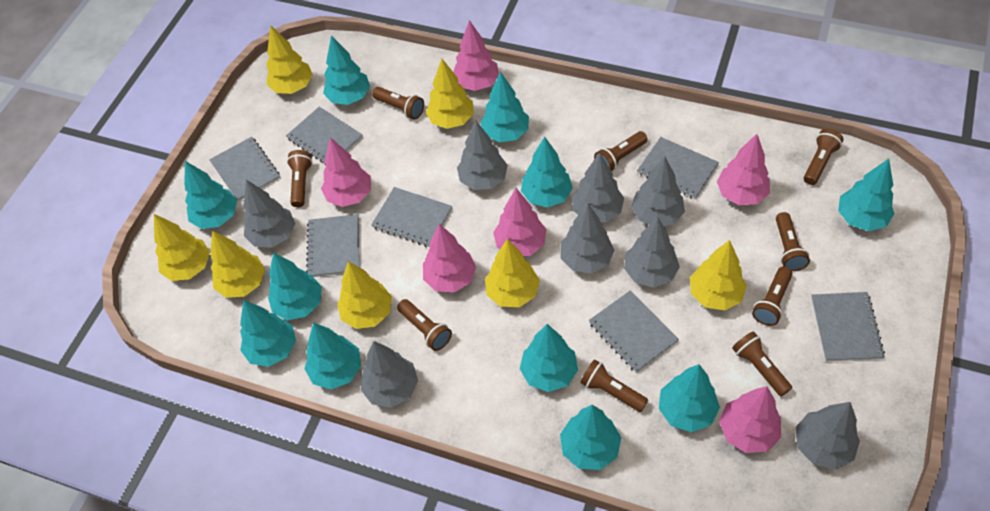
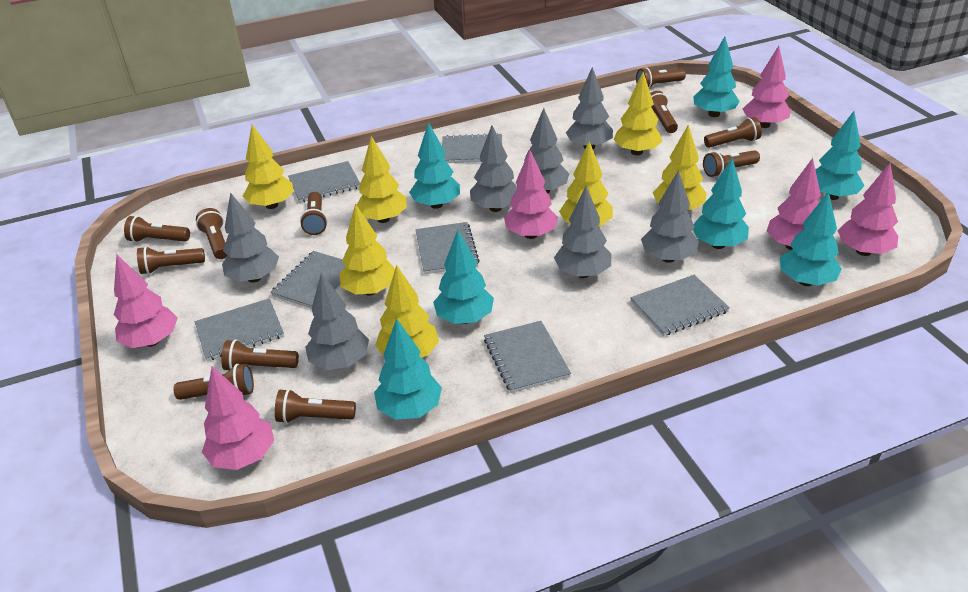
brown flashlight: [287,150,313,207] [372,87,424,119] [397,299,452,351] [580,359,648,412] [594,131,647,171] [732,331,792,396] [752,266,792,326] [776,212,810,271] [804,129,844,185] = 9 -> [124,216,190,243] [137,246,205,274] [174,364,254,400] [196,208,227,259] [221,339,299,370] [275,389,356,424] [300,192,328,235] [636,67,686,88] [650,91,678,133] [703,150,760,177] [704,117,762,148] = 11
grey tree: [243,180,295,248] [361,341,418,408] [457,120,508,190] [561,204,614,273] [572,152,624,222] [624,217,680,288] [631,157,685,226] [796,402,860,470] = 8 -> [222,192,279,283] [305,273,369,370] [470,125,518,212] [524,108,569,193] [554,186,611,278] [566,67,613,149] [641,170,699,263] = 7
turquoise tree: [184,161,237,229] [240,300,296,367] [268,252,322,320] [304,322,361,389] [323,35,370,105] [480,72,529,142] [520,324,578,392] [521,137,573,207] [560,405,621,470] [659,364,720,432] [838,159,894,231] = 11 -> [374,318,442,420] [409,122,460,209] [433,230,494,324] [693,37,740,117] [693,158,749,249] [780,191,842,286] [815,111,865,200] = 7

